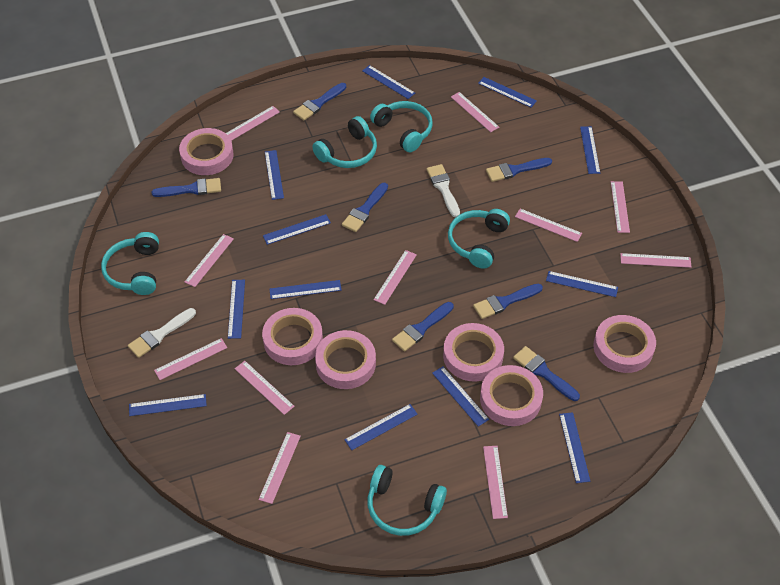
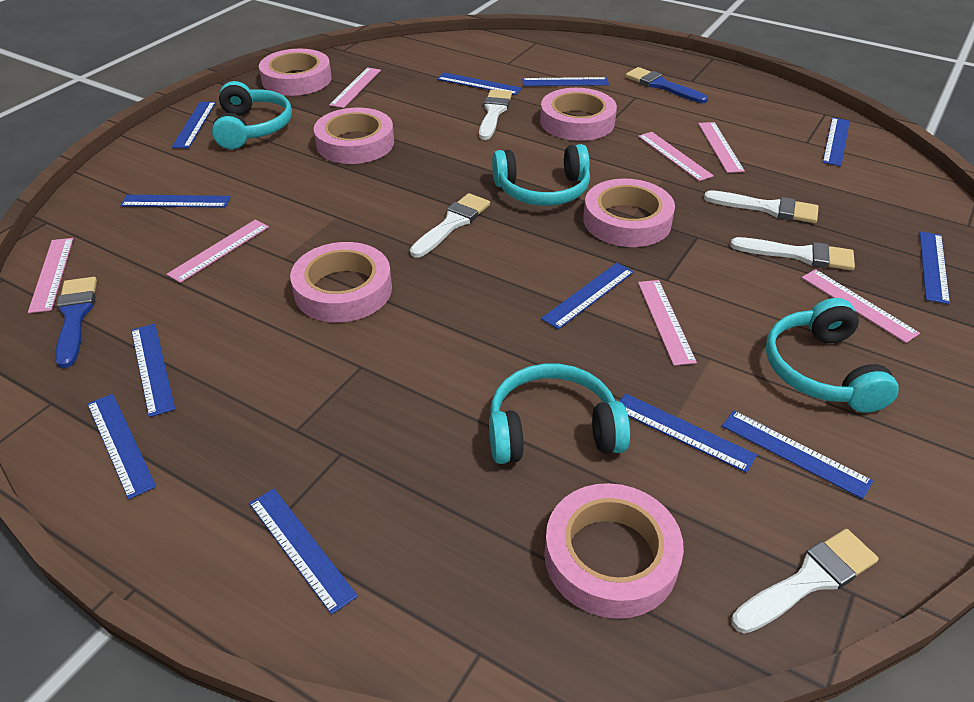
blue brush: [151,178,221,197] [293,83,346,120] [342,183,388,232] [392,302,454,351] [473,283,543,319] [486,158,552,182] [513,346,580,401] = 7 -> [55,277,97,368] [625,67,708,103] = 2
pink ruler: [154,338,227,380] [185,234,234,287] [226,106,280,141] [235,361,295,415] [258,432,301,504] [374,250,417,305] [451,92,499,132] [483,446,508,519] [515,209,582,242] [611,181,630,233] [620,253,691,268] = 11 -> [28,238,73,313] [166,220,269,283] [329,67,381,108] [638,132,714,181] [638,280,697,366] [698,122,745,173] [802,269,920,343] = 7
turquoise headphones: [101,232,159,295] [312,116,377,168] [367,465,447,536] [370,101,433,152] [448,209,510,269] = 5 -> [212,81,292,149] [489,363,630,464] [492,144,590,206] [766,298,899,413] = 4
white brush: [128,308,196,358] [426,164,460,217] = 2 -> [410,193,490,258] [479,90,512,140] [704,190,819,223] [730,237,855,271] [731,529,879,633] = 5

